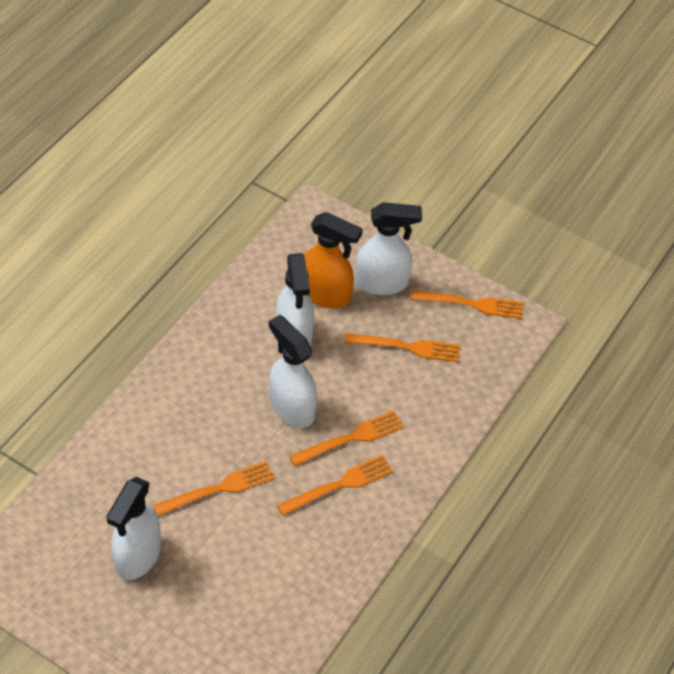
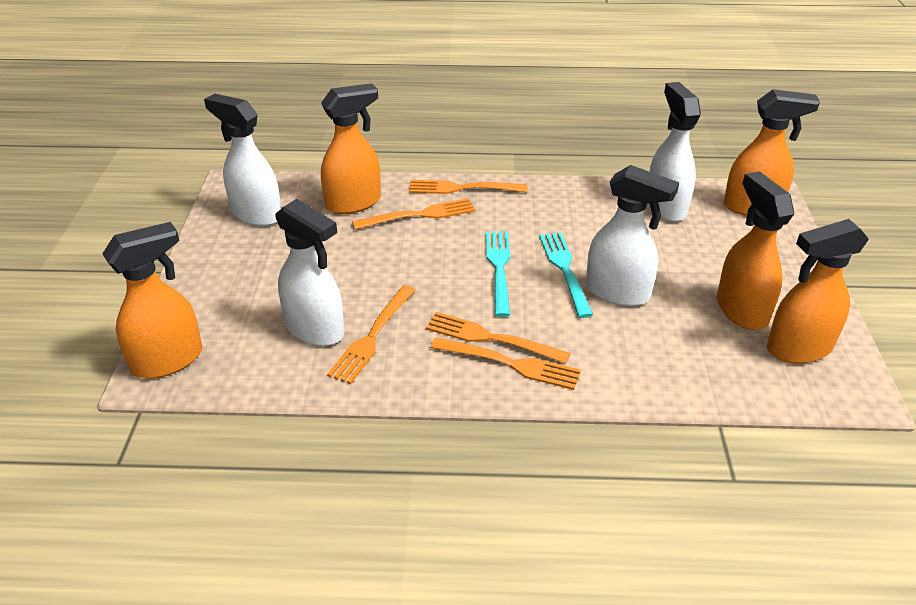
orange spray bottle: [304,212,363,308] = 1 -> [102,222,202,379] [321,83,381,214] [717,171,794,330] [724,89,820,216] [767,219,869,364] = 5
turquoise fork: none = 0 -> [486,231,510,317] [539,232,593,318] = 2

